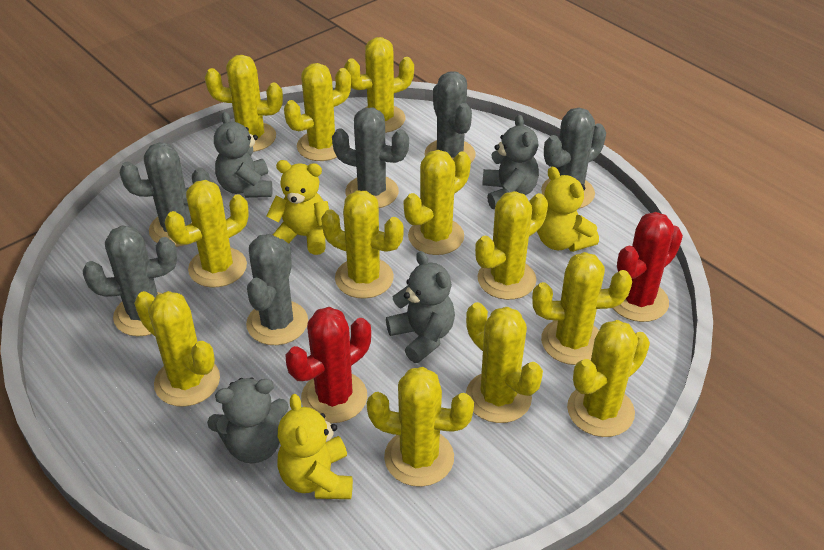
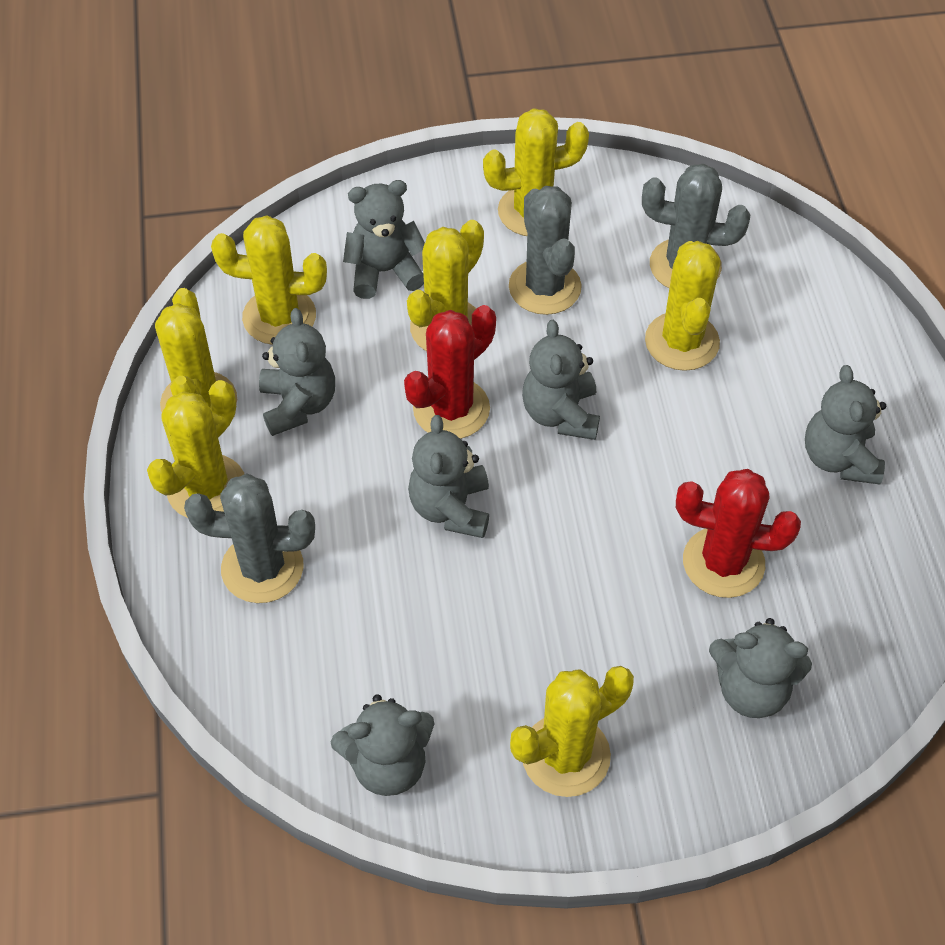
grey cactus: [83,226,177,336] [120,142,210,247] [246,234,308,345] [332,108,409,208] [425,71,476,163] [541,108,606,209] = 6 -> [184,474,315,603] [509,186,582,315] [642,164,750,288] = 3
grey teddy bear: [207,377,289,463] [214,112,273,198] [386,251,455,363] [482,114,539,209] = 4 -> [259,308,335,436] [331,694,435,796] [343,180,425,299] [408,415,489,538] [522,320,600,440] [709,618,812,718] [805,365,886,485] = 7
yellow cactus: [134,291,220,407] [165,180,249,287] [205,55,283,152] [284,63,351,161] [321,190,404,298] [344,37,414,133] [367,367,474,487] [404,150,471,255] [466,302,543,423] [475,191,548,300] [532,252,632,365] [567,320,650,437] = 12 -> [147,380,244,518] [155,288,237,412] [211,215,327,345] [407,220,484,351] [483,108,589,236] [510,666,634,797] [645,241,720,371] = 7
yellow teddy bear: [266,160,329,255] [277,394,353,499] [537,167,599,252] = 3 -> none = 0

